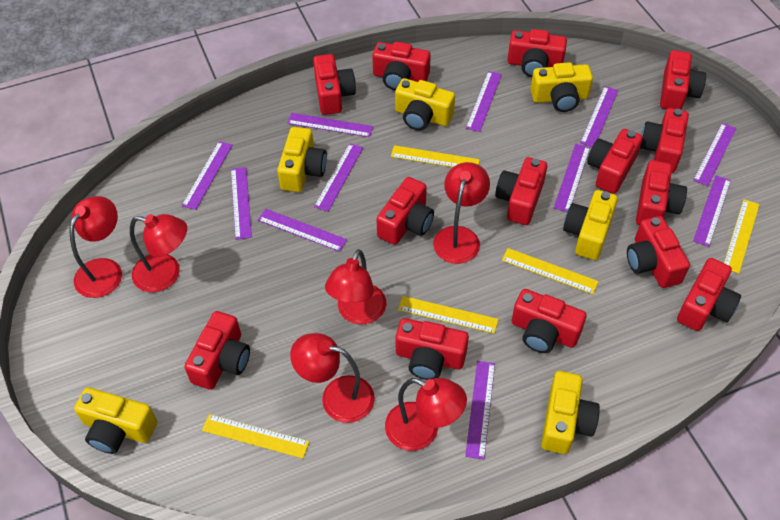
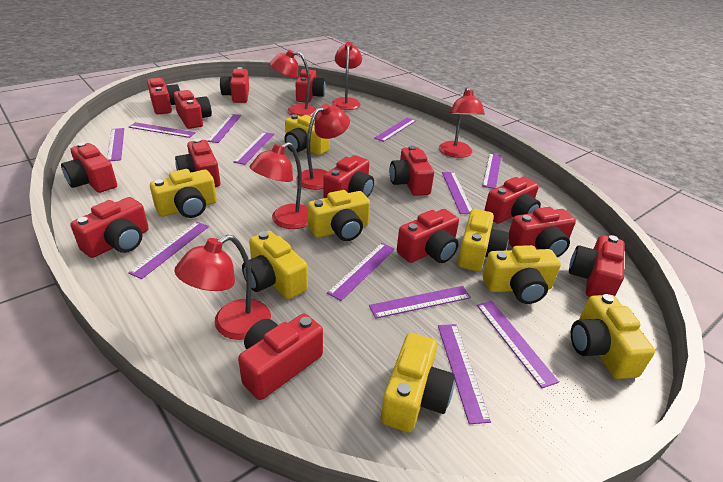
purple ruler: [182,141,233,210] [231,167,252,240] [258,209,347,252] [287,113,373,137] [314,143,363,212] [465,361,495,460] [466,71,502,132] [554,144,590,212] [580,86,618,147] [693,123,736,186] [693,175,731,247] = 11 -> [107,128,124,161] [128,222,209,279] [129,122,196,138] [207,114,241,143] [233,132,274,165] [327,243,395,301] [369,286,471,319] [374,118,416,142] [438,324,491,424] [442,172,472,214] [477,301,559,388] [482,153,502,189] = 12
yellow camera: [74,387,157,454] [277,127,327,192] [395,78,455,130] [530,62,593,112] [541,371,600,454] [563,190,618,260] = 6 -> [150,169,217,218] [242,231,308,299] [285,114,330,155] [308,190,370,241] [381,333,455,433] [457,209,509,272] [483,245,561,304] [571,294,655,379] = 8
yellow ruler: [202,414,309,459] [391,145,480,167] [398,296,498,334] [502,248,598,294] [724,199,760,274] = 5 -> none = 0

